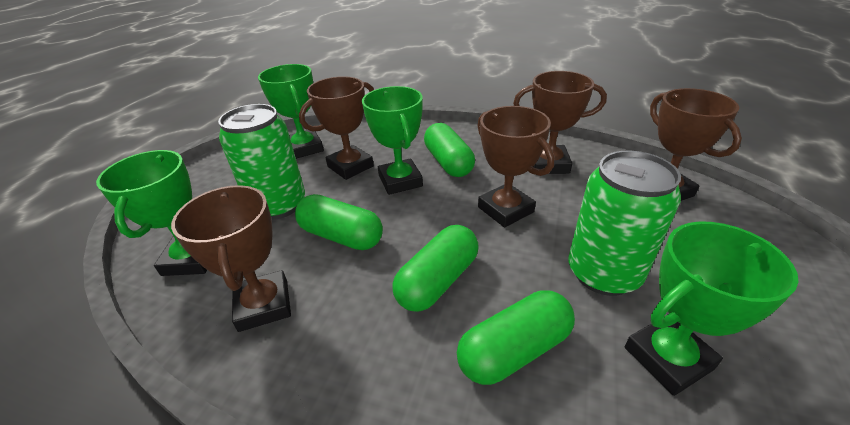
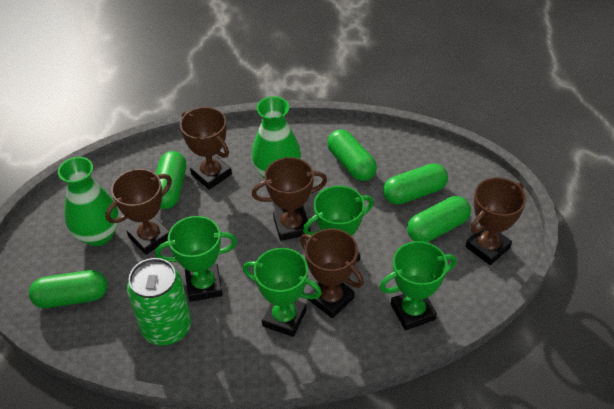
green can: [218,104,305,220] [569,151,681,296] = 2 -> [127,258,191,345] = 1
green capsule: [295,194,383,250] [392,225,479,312] [424,123,475,177] [457,290,575,385] = 4 -> [29,270,107,308] [156,151,186,209] [327,130,377,181] [383,164,448,205] [407,196,471,242] = 5
green vase: none = 0 -> [58,157,119,246] [252,96,301,179] = 2

